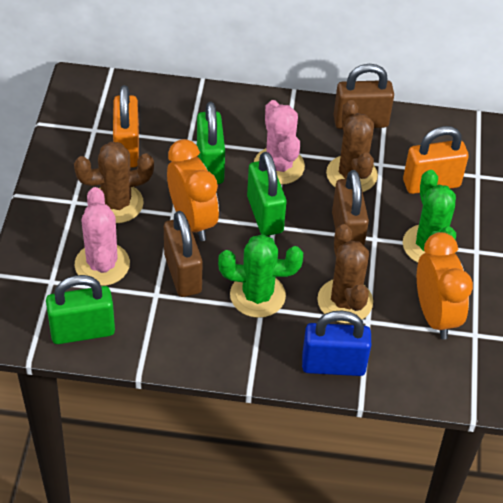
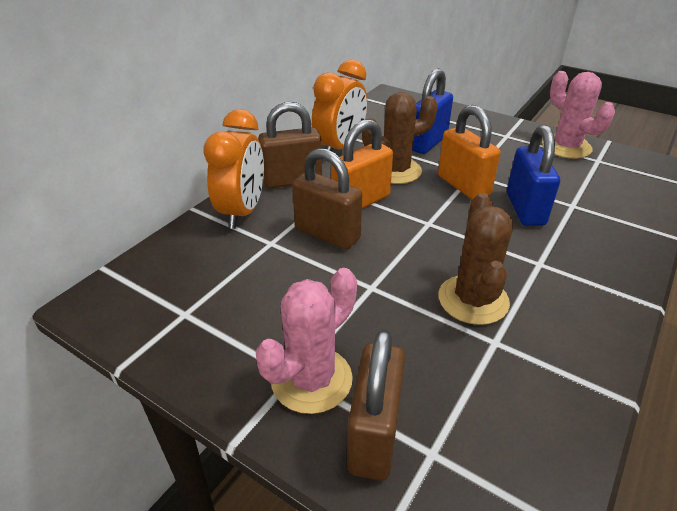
blue padlock: [302,311,371,376] = 1 -> [412,68,453,154] [507,125,560,226] = 2
brown cactus: [74,142,154,223] [317,224,373,323] [326,100,378,192] = 3 -> [362,92,438,184] [438,193,513,325] = 2
green cactus: [218,234,303,318] [403,170,456,263] = 2 -> none = 0
green padlock: [46,275,115,344] [197,102,225,184] [247,152,286,236] = 3 -> none = 0

